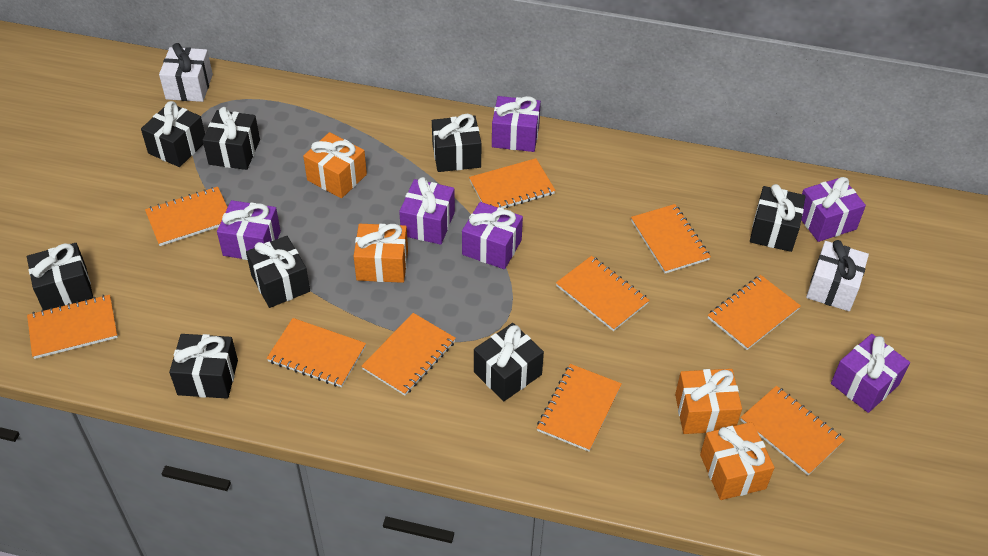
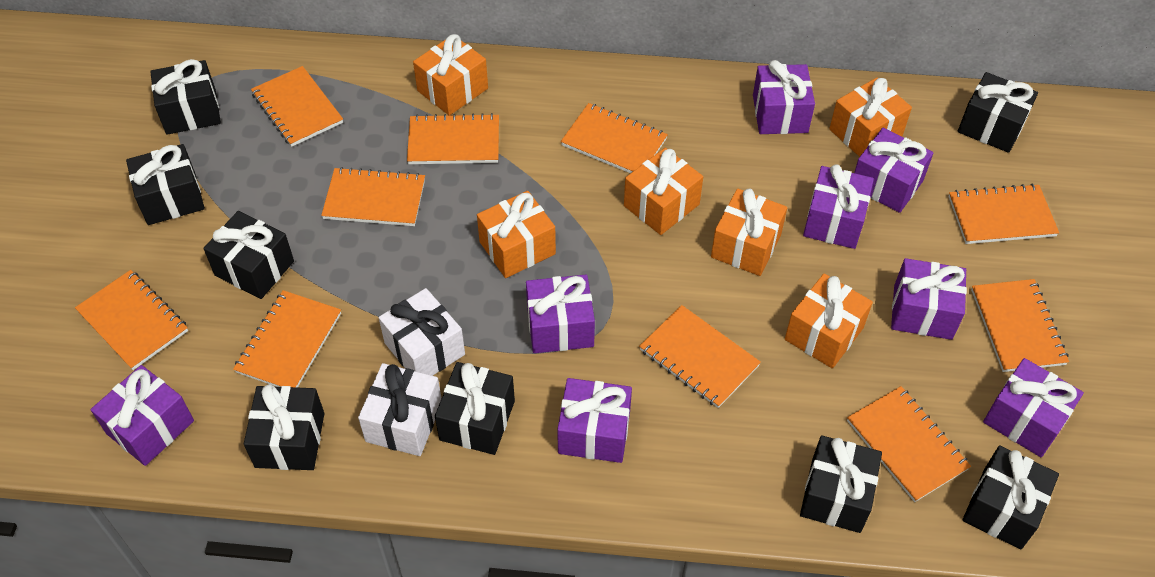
orange gift: [303,132,367,198] [354,224,408,283] [675,369,742,434] [700,422,775,500] = 4 -> [413,34,488,116] [477,191,556,278] [624,148,703,235] [711,189,787,276] [785,274,873,368] [829,78,912,157] = 6
purple gift: [217,200,281,260] [399,177,455,245] [462,202,523,269] [492,96,541,152] [801,177,866,242] [831,334,910,413] = 6 -> [90,365,194,466] [526,275,595,353] [557,378,632,463] [753,60,815,134] [803,164,874,249] [854,128,934,213] [891,258,967,340] [983,358,1084,457] = 8

